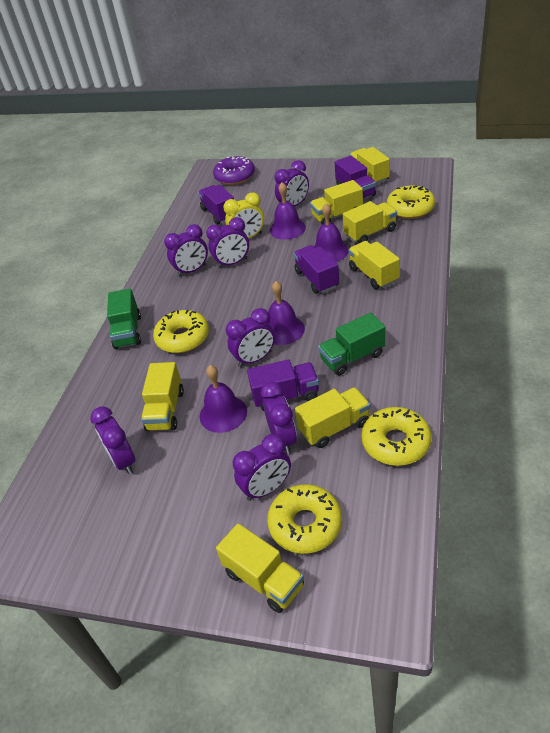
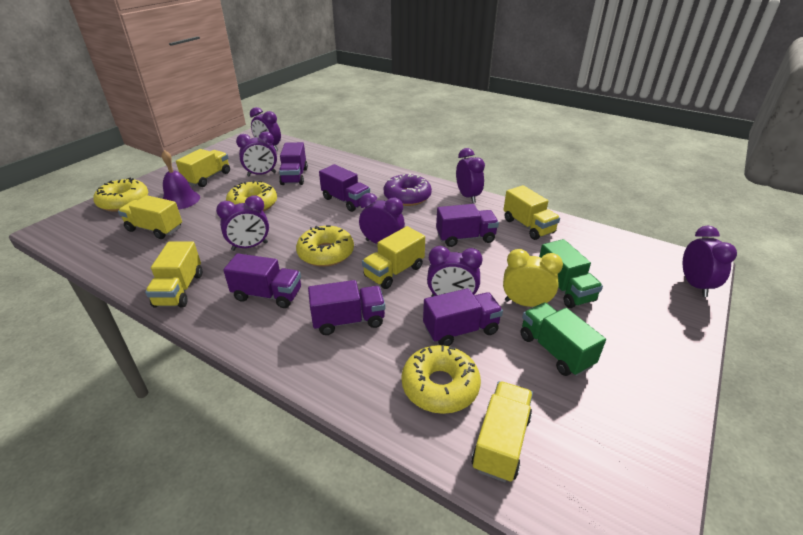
purple bell: [199,365,247,433] [268,281,305,345] [270,182,306,240] [314,203,349,262] = 4 -> [162,150,200,210] = 1
purple truck: [198,185,234,225] [247,359,319,411] [294,245,339,294] [335,156,376,199] = 4 -> [223,253,301,308] [279,142,308,185] [308,280,385,335] [319,164,370,212] [423,288,503,346] [436,204,499,247] = 6
yellow truck: [141,362,184,431] [216,523,304,613] [295,387,370,448] [310,180,363,224] [343,201,397,243] [348,241,400,289] [350,147,390,184] = 7 -> [118,195,182,239] [145,241,202,308] [176,149,230,187] [362,226,425,289] [471,381,533,482] [503,185,560,240] = 6

